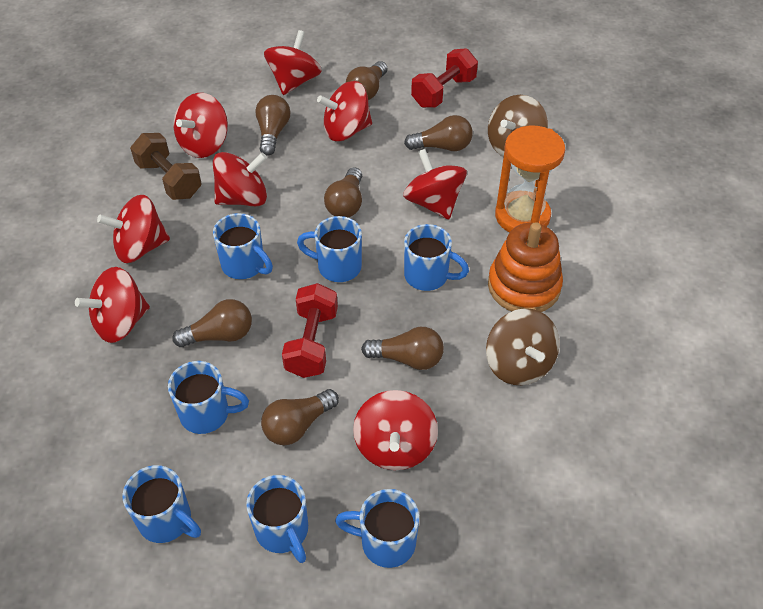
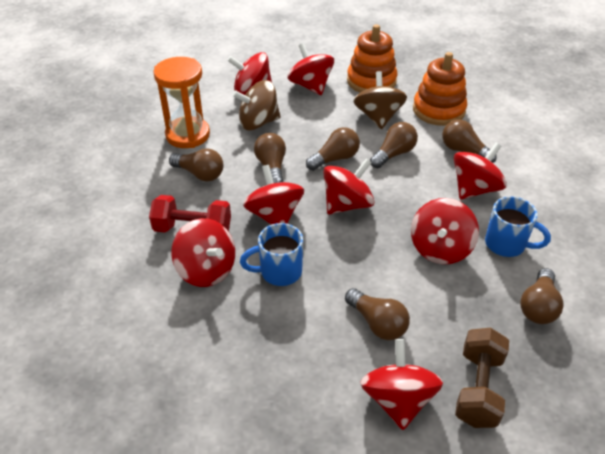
blue mug: [122,465,201,543] [168,361,249,434] [213,213,273,279] [246,475,308,563] [297,216,362,282] [335,489,419,568] [404,224,469,291] = 7 -> [240,223,303,286] [485,196,551,257] = 2
orange stacking toy: [488,222,563,312] = 1 -> [347,24,397,93] [413,52,467,126] = 2
red dumbbell: [282,283,338,378] [411,48,478,108] = 2 -> [149,195,231,232] = 1

